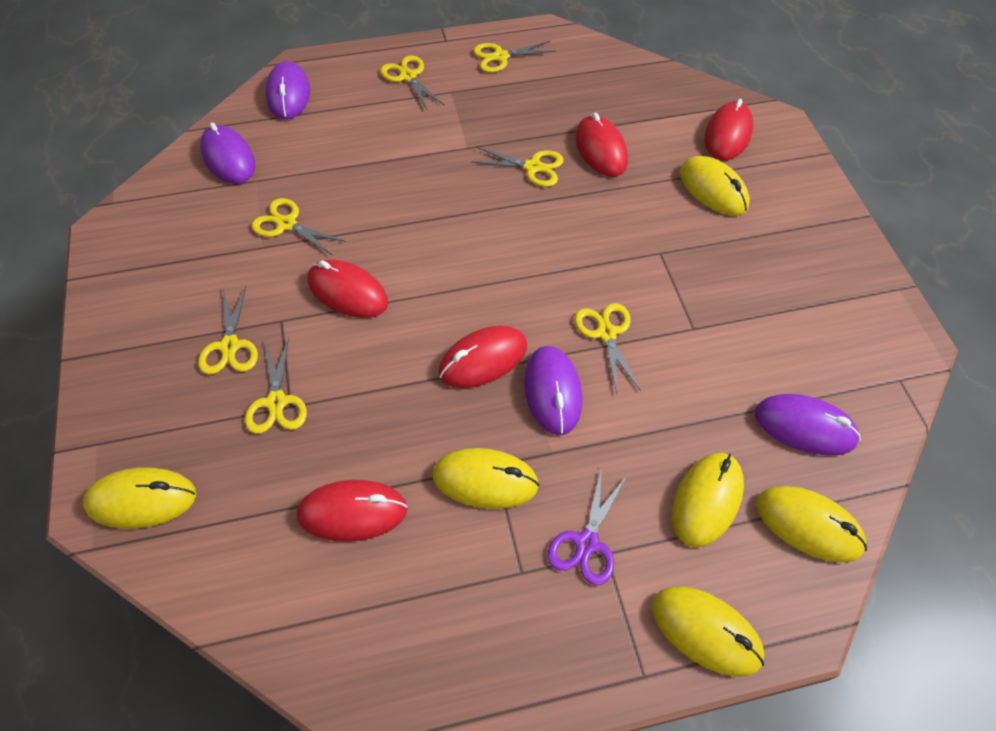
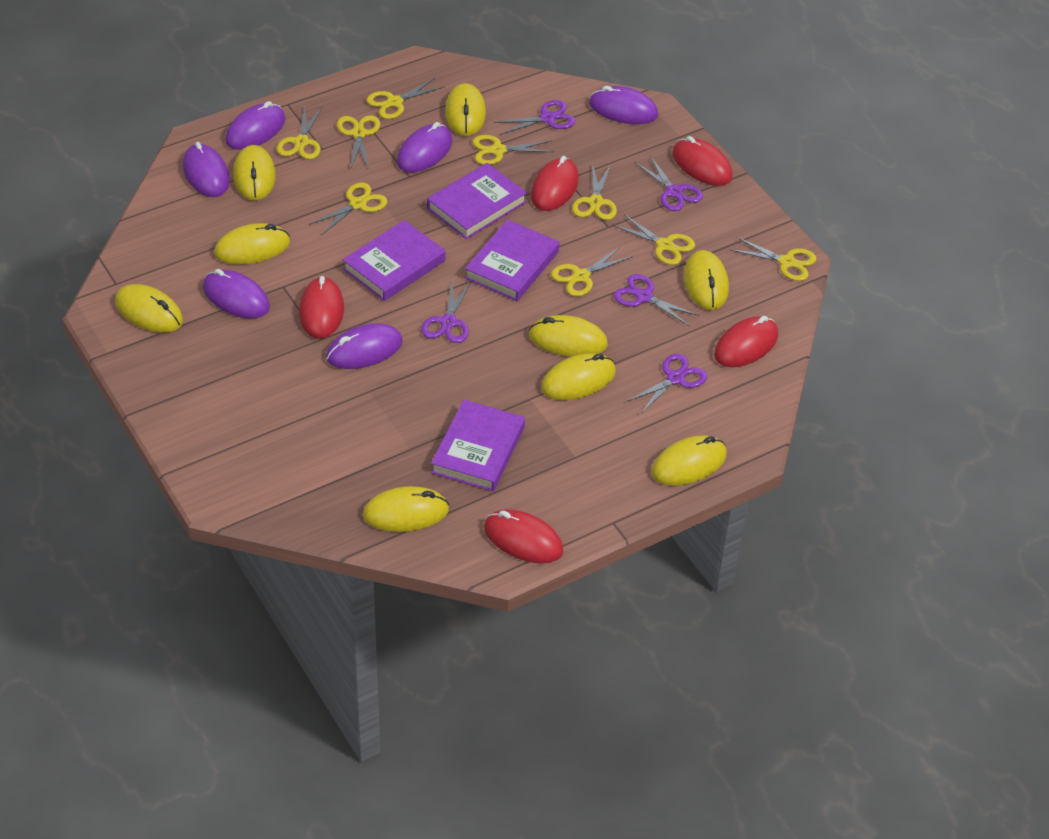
purple book: none = 0 -> [343,220,446,301] [427,163,527,239] [431,400,525,491] [465,219,559,301] = 4
purple mouse: [200,122,255,184] [265,61,310,120] [524,346,582,435] [755,394,861,456] = 4 -> [183,142,230,197] [203,269,270,318] [225,101,286,150] [326,323,403,369] [397,122,452,173] [589,86,658,124] = 6
purple scissors: [548,467,627,585] = 1 -> [421,282,471,343] [494,100,575,135] [614,274,700,326] [626,354,707,414] [635,156,703,211] = 5
yellow mouse: [83,468,196,529] [433,448,539,509] [652,586,765,677] [672,453,744,547] [680,156,750,216] [756,486,867,563] = 6 -> [115,284,183,333] [214,223,290,265] [233,145,276,201] [363,486,449,532] [445,83,486,136] [529,315,608,357] [541,353,616,400] [652,435,727,486] [684,250,729,310] = 9
yellow scissors: [198,286,258,375] [245,337,307,434] [251,198,347,256] [380,55,444,111] [471,147,564,187] [473,40,557,73] [575,303,641,393] = 7 -> [277,105,322,159] [309,183,387,235] [337,116,380,168] [366,78,445,119] [472,135,553,165] [551,246,633,296] [572,163,617,220] [613,214,695,265] [731,237,817,281] = 9

